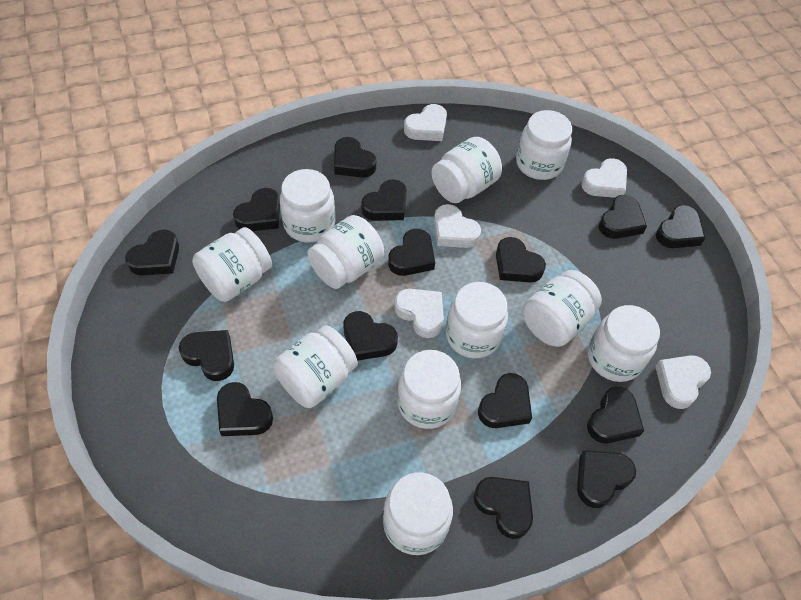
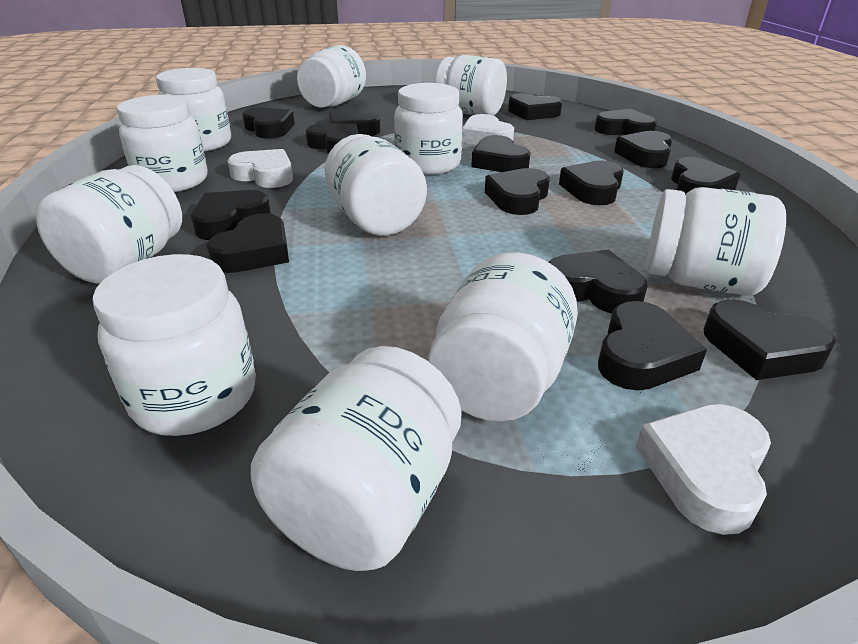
white heart: [394,289,444,338] [404,104,447,141] [434,204,481,248] [581,159,627,198] [655,355,711,409] = 5 -> [227,149,293,188] [462,114,514,145] [636,404,771,535] = 3

